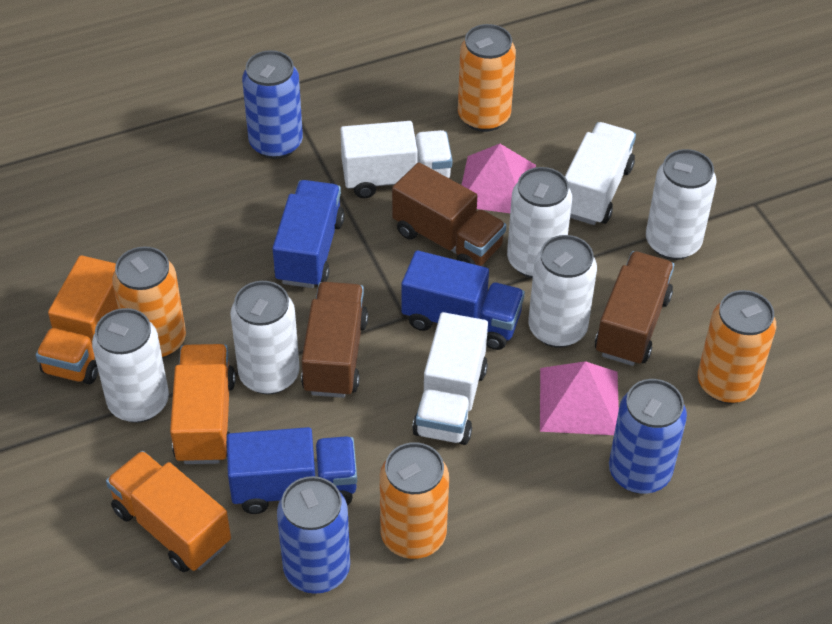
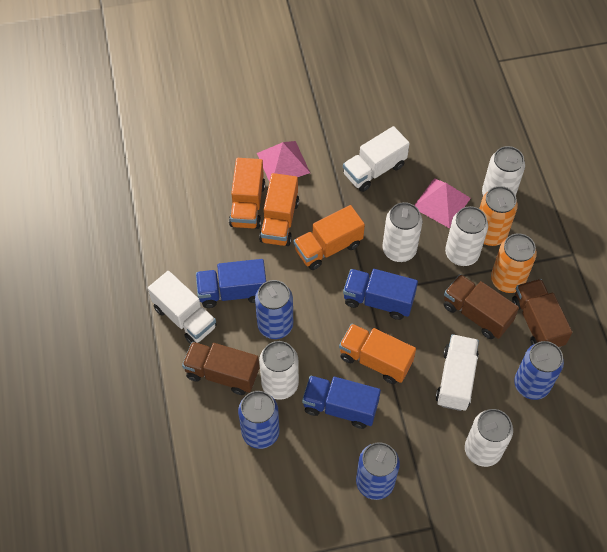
blue can: [242,50,303,159] [277,476,350,594] [609,379,687,494] = 3 -> [238,391,280,449] [255,280,293,339] [356,442,400,500] [514,341,564,400] = 4
orange can: [112,246,186,359] [380,442,449,559] [458,24,516,132] [698,290,776,404] = 4 -> [479,186,518,246] [491,233,537,293] = 2
orange truck: [36,255,118,384] [106,451,231,572] [170,344,235,464] = 3 -> [229,158,265,229] [259,173,299,246] [294,205,365,270] [339,324,416,384] = 4

